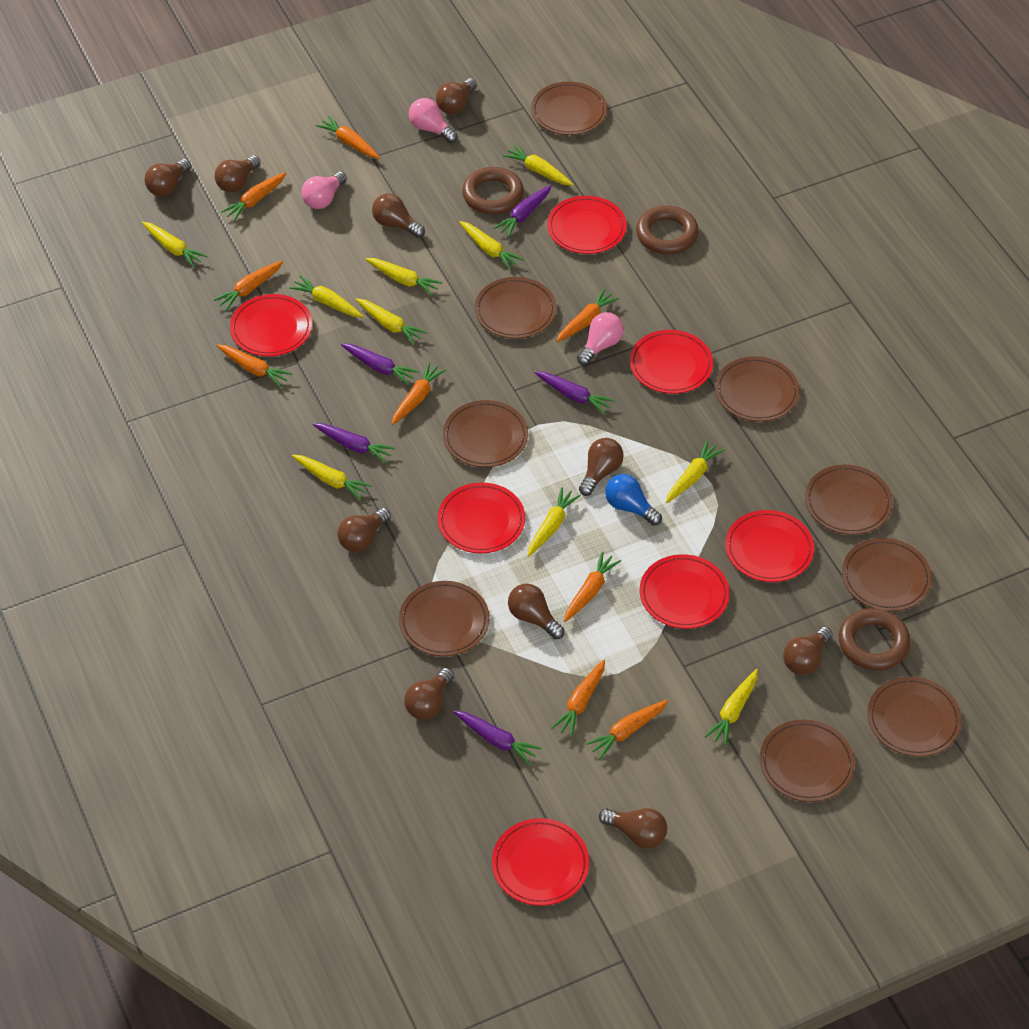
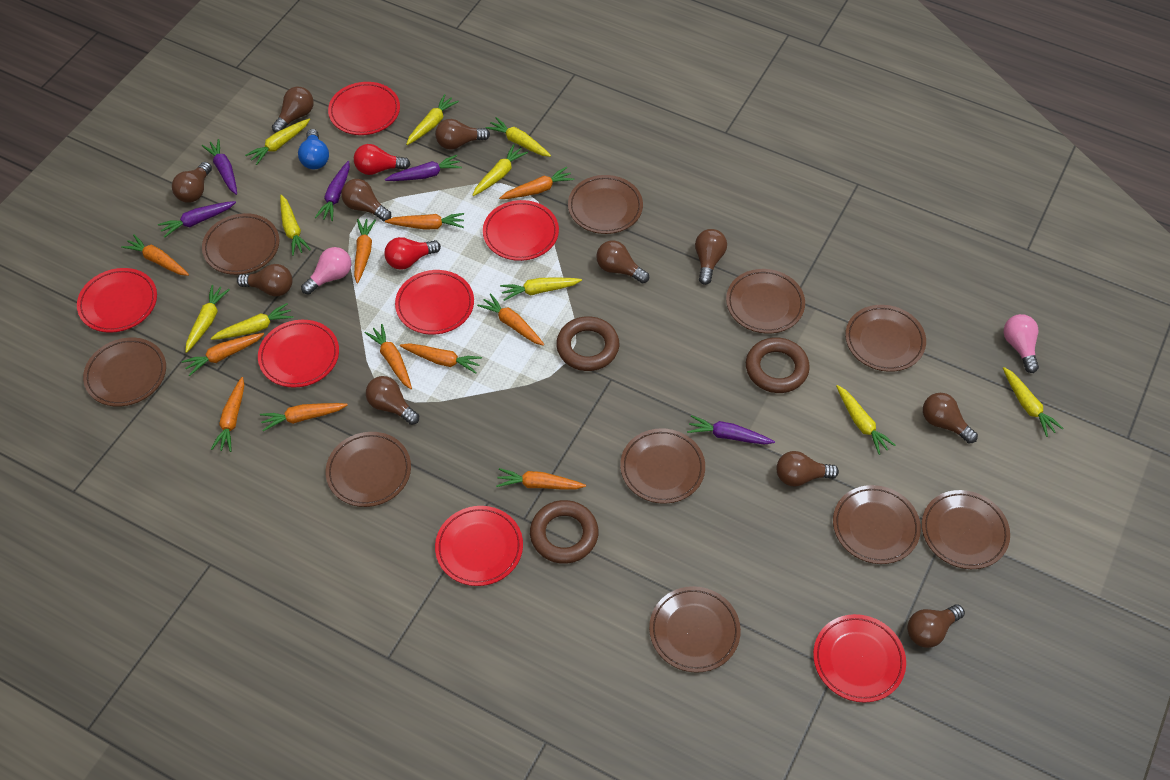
brown light bulb: [144,159,191,196] [214,155,260,193] [337,508,391,552] [372,194,425,238] [404,668,454,720] [436,78,477,114] [508,583,564,639] [579,438,624,496] [599,808,667,849] [783,627,833,675] = 10 -> [172,162,212,203] [237,264,292,296] [272,87,314,133] [341,179,391,222] [366,376,419,425] [435,119,490,150] [596,240,649,283] [695,229,727,285] [777,451,839,487] [907,604,965,648] [923,393,978,444] = 11
brown plate: [399,581,490,656] [443,400,528,467] [475,277,556,339] [531,82,607,135] [715,356,799,422] [760,719,855,802] [805,465,893,535] [842,538,932,612] [867,676,961,757] = 9 -> [83,338,166,407] [202,213,279,275] [326,432,411,507] [568,175,643,234] [620,428,705,504] [649,586,741,673] [726,269,805,334] [833,485,921,564] [845,305,926,372] [922,490,1010,569] = 10
orange carrot: [213,260,283,311] [216,345,293,388] [221,172,286,221] [316,116,380,159] [392,362,446,425] [551,660,605,737] [556,288,620,342] [564,551,621,622] [585,700,668,760] = 9 -> [121,234,189,276] [182,333,264,376] [211,377,244,452] [260,403,347,431] [354,219,376,283] [365,324,412,389] [385,213,464,230] [400,343,482,373] [477,293,545,346] [496,468,586,489] [499,167,574,199] = 11
pink light bulb: [301,172,347,209] [409,98,457,143] [577,312,624,365] = 3 -> [301,247,351,295] [1004,314,1039,373] = 2
red light bulb: none = 0 -> [354,144,410,175] [384,237,441,270] = 2

